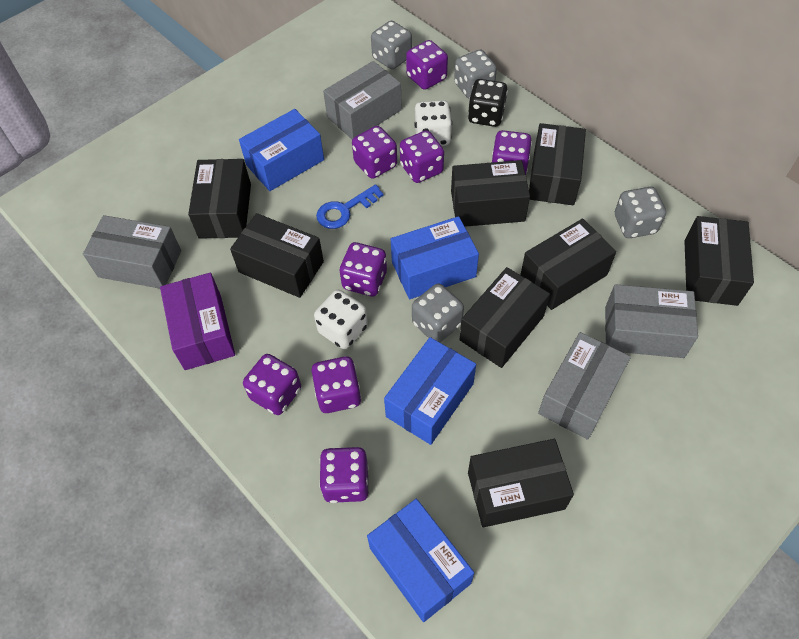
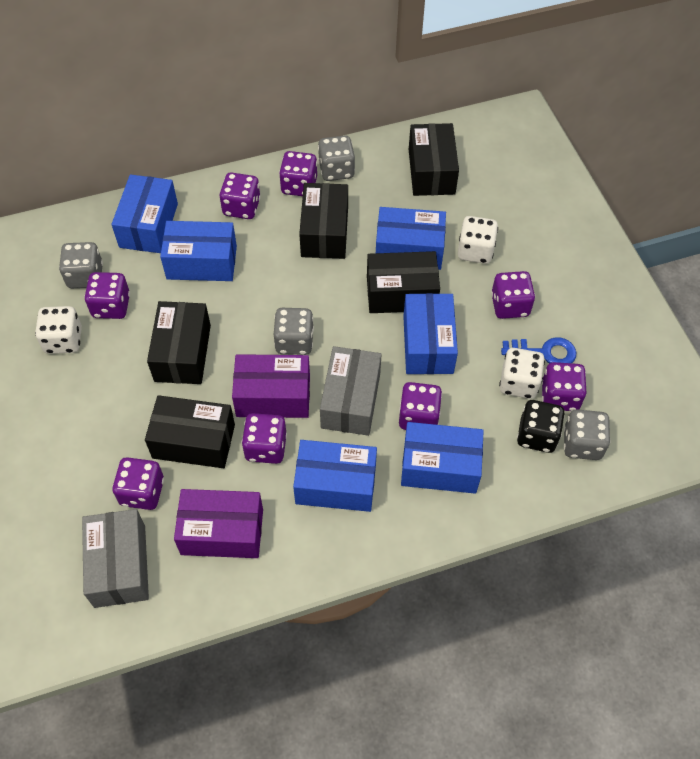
black box: [188,159,251,239] [230,213,324,298] [451,160,530,227] [459,267,550,368] [468,439,574,527] [520,218,616,310] [529,123,586,205] [684,216,754,306] = 8 -> [145,395,235,468] [147,301,211,384] [299,183,348,259] [367,251,440,313] [409,123,459,196] = 5
blue box: [239,109,324,191] [367,499,474,622] [384,337,476,445] [391,216,479,299] = 4 -> [112,174,178,253] [160,221,237,281] [293,440,377,512] [376,207,446,270] [401,422,484,494] [403,293,458,374] = 6
grey box: [83,215,181,289] [323,61,402,139] [538,332,631,440] [605,284,698,358] = 4 -> [82,509,149,608] [320,346,382,436] = 2
purple box: [160,273,235,370] = 1 -> [174,489,263,558] [232,354,310,418] = 2
white dice: [314,290,368,349] [414,100,452,146] = 2 -> [35,306,82,354] [458,216,498,264] [499,348,545,399] = 3

